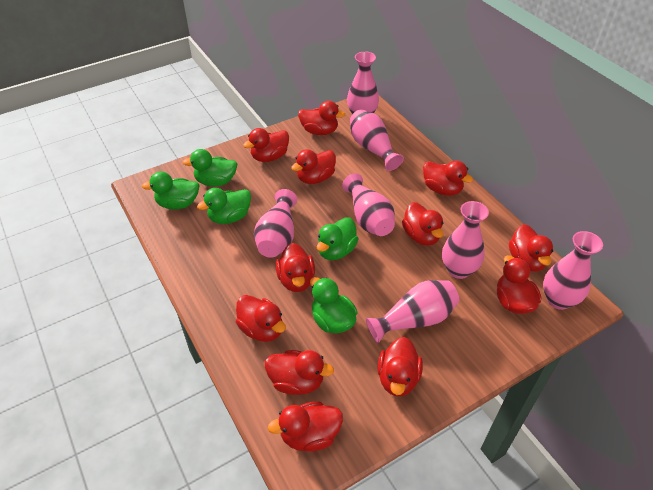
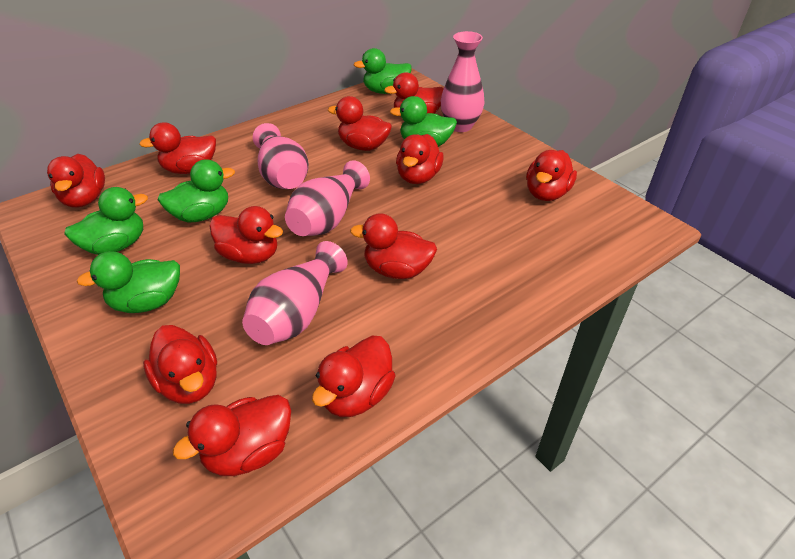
pink vase: [254,189,297,258] [342,173,395,236] [347,51,379,114] [350,109,404,171] [366,280,460,343] [442,201,489,279] [543,231,603,310] = 7 -> [242,241,348,345] [253,123,309,189] [285,160,370,236] [441,31,485,132] = 4
red duck: [236,295,286,342] [243,128,289,162] [265,350,334,395] [268,402,343,452] [276,243,315,292] [291,149,336,184] [298,101,345,135] [377,337,423,396] [402,202,444,246] [423,161,473,196] [497,255,541,314] [509,224,553,271] = 12 -> [47,154,105,208] [139,122,216,174] [143,325,217,404] [173,395,291,476] [210,206,283,264] [312,336,396,417] [328,96,392,151] [350,213,437,279] [384,72,444,114] [396,134,444,184] [526,150,577,201] = 11

